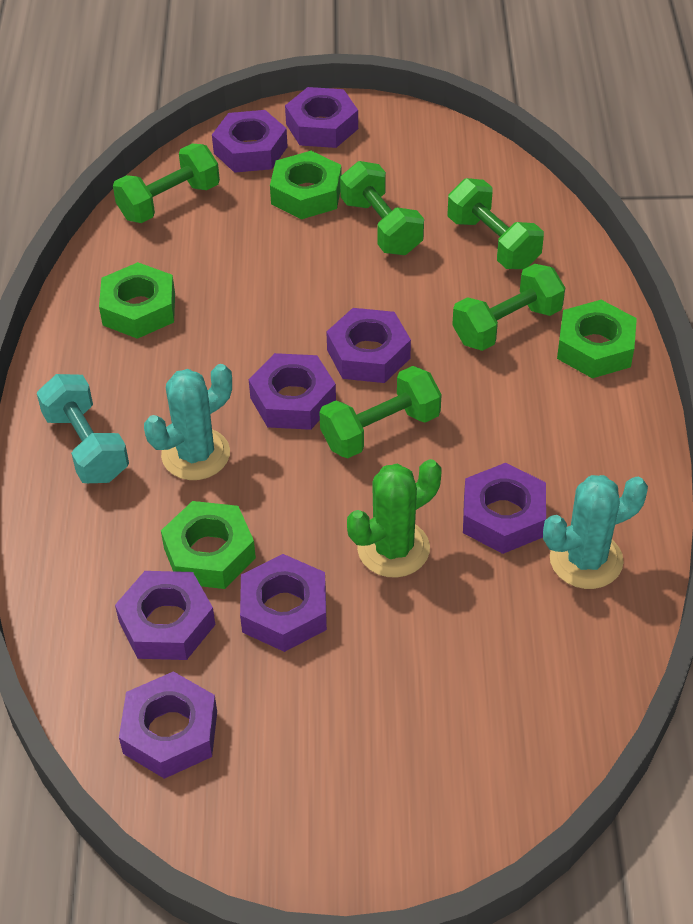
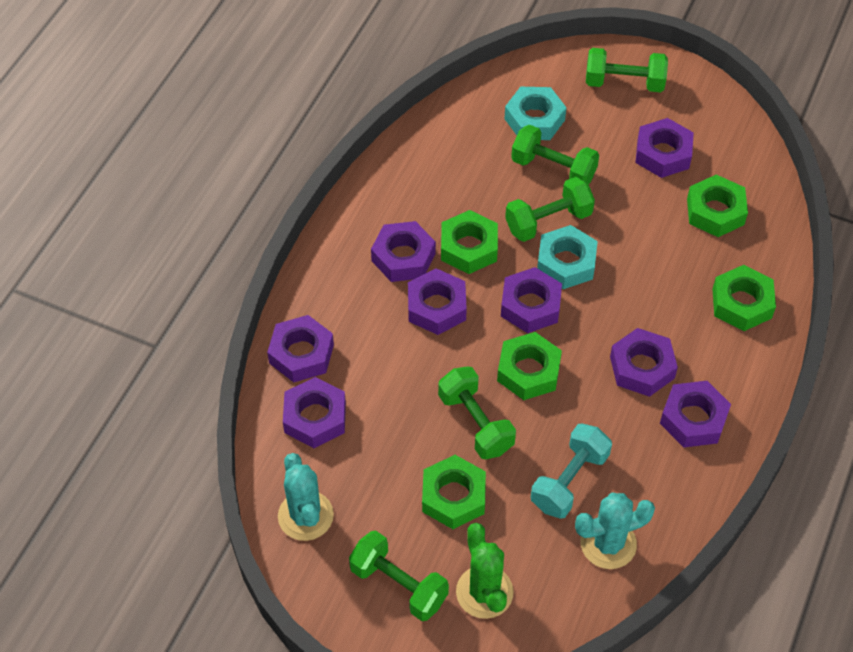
green nut: [99,262,175,339] [161,501,256,589] [270,151,342,219] [557,300,637,378] = 4 -> [422,455,486,529] [441,210,498,274] [497,332,562,400] [687,175,748,237] [713,265,776,331] = 5
turquoise nut: none = 0 -> [504,87,567,140] [537,225,598,289] = 2

